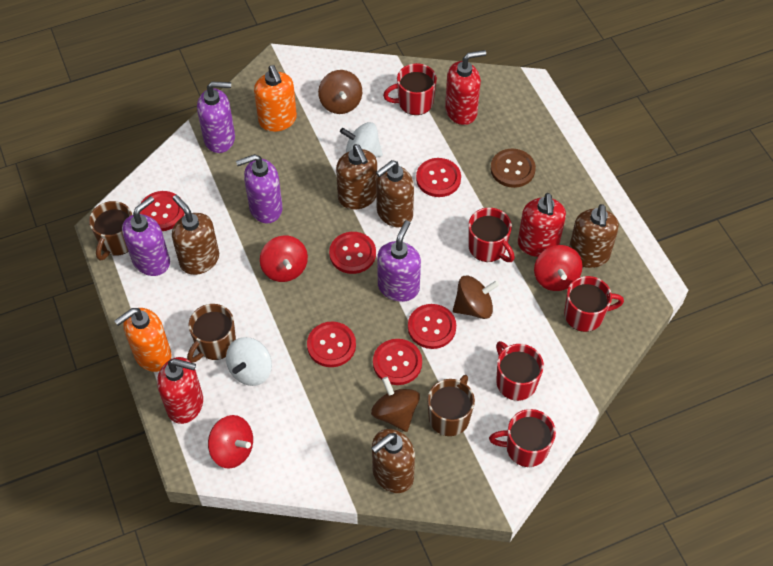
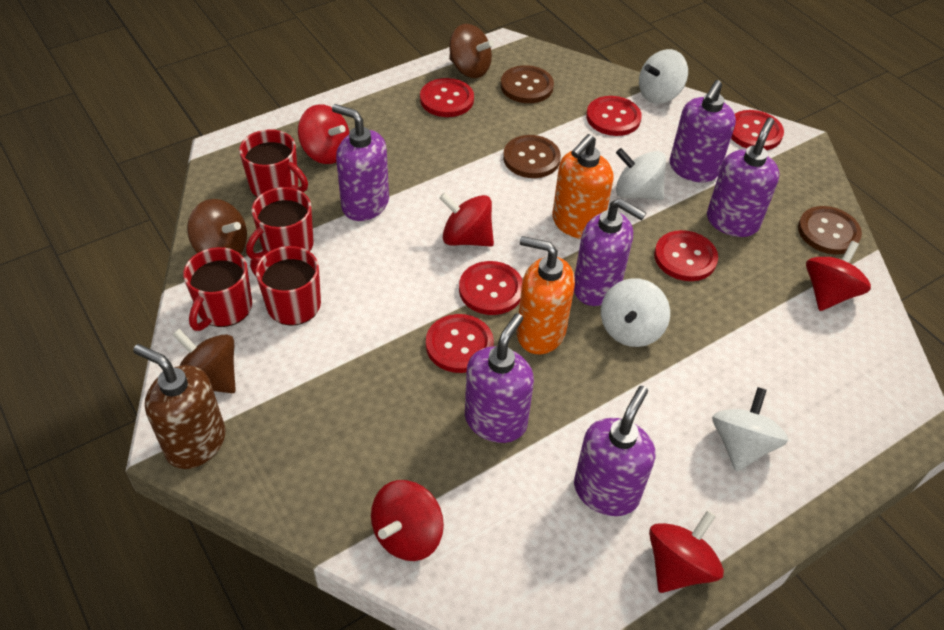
brown button: [491,149,536,188] = 1 -> [501,65,554,103] [503,135,561,178] [798,206,862,255] = 3
brown mug: [89,201,132,261] [187,304,236,363] [428,375,475,436] = 3 -> none = 0
brown soap dispenser: [172,195,219,275] [336,144,377,210] [371,429,415,493] [376,160,414,227] [569,204,619,268] = 5 -> [133,344,225,469] = 1
purple soap dispenser: [122,196,170,276] [197,82,235,153] [236,154,283,224] [377,220,421,302] = 4 -> [332,104,389,221] [465,313,534,443] [574,198,646,306] [574,386,655,516] [670,80,736,182] [707,117,780,237] = 6
red mug: [383,63,437,115] [468,208,515,262] [489,409,556,467] [496,341,544,401] [564,276,624,332] = 5 -> [183,247,252,331] [239,129,308,197] [246,187,313,259] [250,246,321,325] = 4
red soap dispenser: [157,357,203,424] [445,50,486,125] [518,193,566,257] = 3 -> none = 0
red spinning top: [208,415,253,469] [260,235,308,282] [534,245,583,291] = 3 -> [298,104,349,164] [371,480,444,561] [439,193,494,247] [649,510,724,593] [806,241,871,311] = 5
white spinning top: [226,337,272,386] [340,122,383,157] = 2 -> [601,278,670,347] [616,148,666,200] [639,49,688,104] [712,387,788,472] = 4

